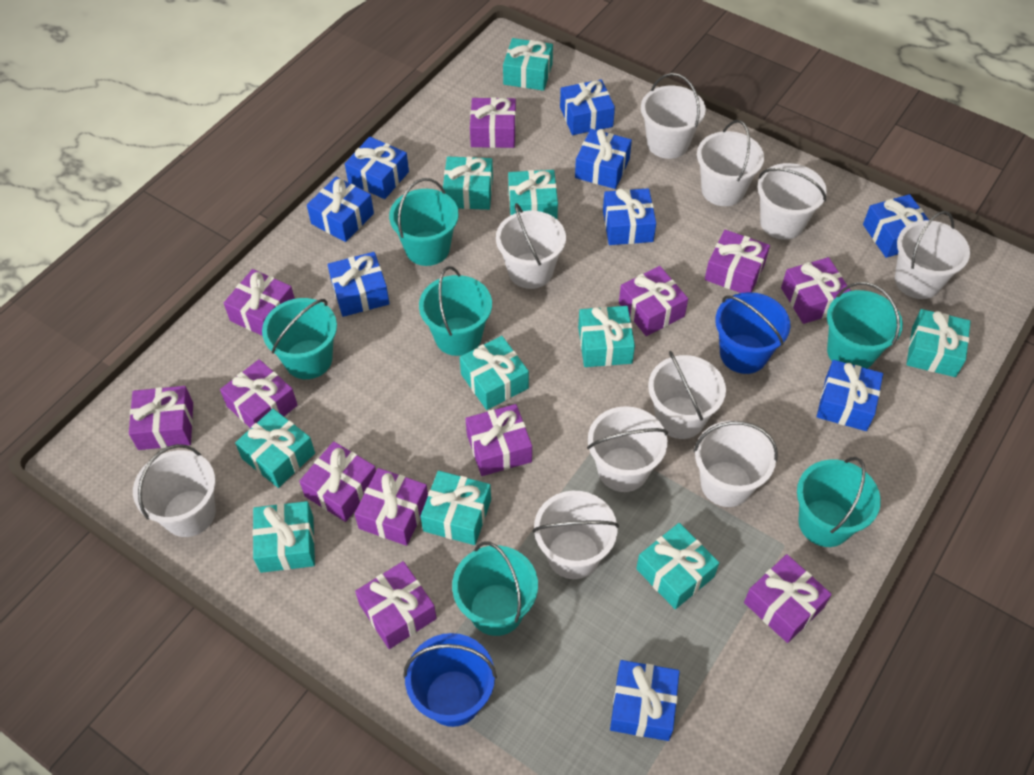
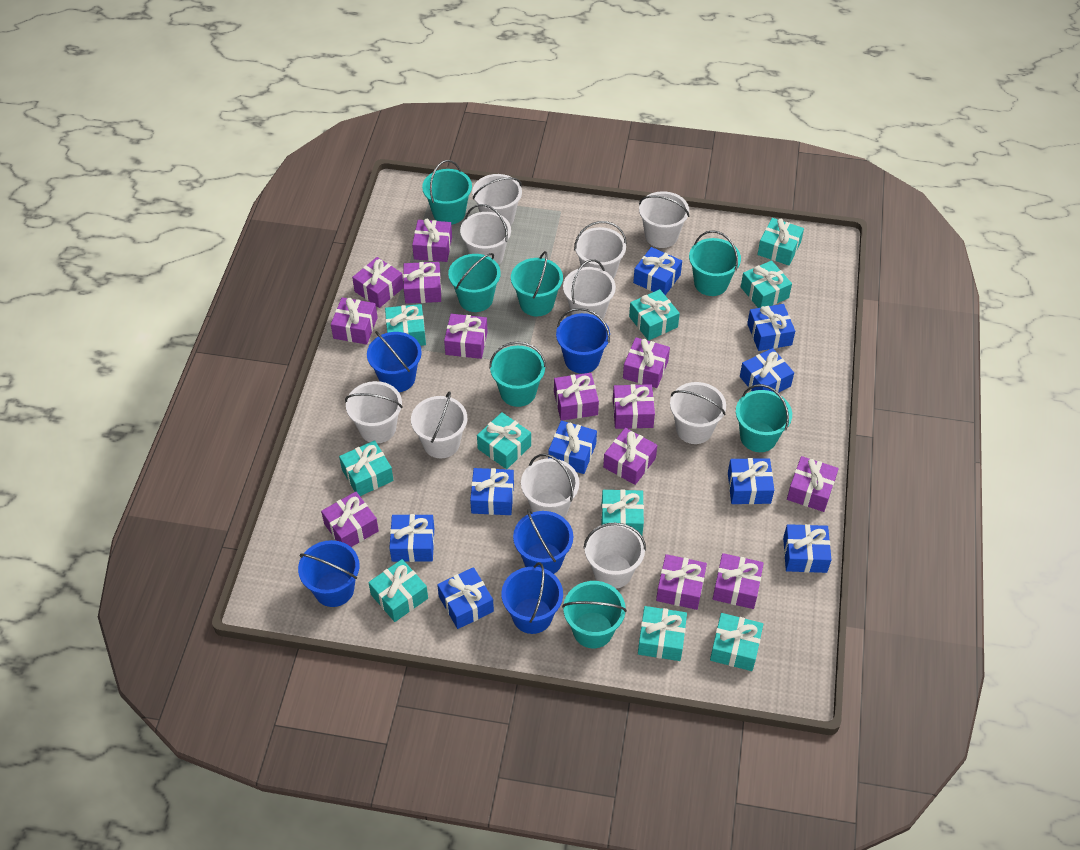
blue bucket: [403,633,497,727] [715,292,790,374] = 2 -> [298,540,359,607] [367,331,422,392] [501,562,563,634] [513,509,573,574] [556,308,610,374] = 5
purple gift: [129,386,193,450] [220,359,298,428] [224,269,295,336] [299,441,376,522] [354,468,428,546] [355,561,437,649] [465,404,532,476] [470,97,516,148] [619,266,688,336] [705,230,770,293] [744,554,832,643] [781,257,851,324] = 12 -> [321,492,379,547] [331,297,378,345] [352,257,404,308] [403,262,441,304] [412,219,452,262] [444,314,488,359] [554,373,599,421] [603,428,657,485] [613,384,655,429] [623,338,670,388] [656,554,707,610] [713,553,764,609] [787,456,839,512] = 13
turquoise bucket: [262,298,337,379] [389,178,459,266] [419,266,492,356] [452,541,538,636] [797,457,881,547] [827,282,903,368] = 6 -> [422,160,472,225] [448,253,501,312] [489,342,546,407] [511,251,563,316] [562,581,627,648] [689,230,741,296] [736,384,792,452] = 7

